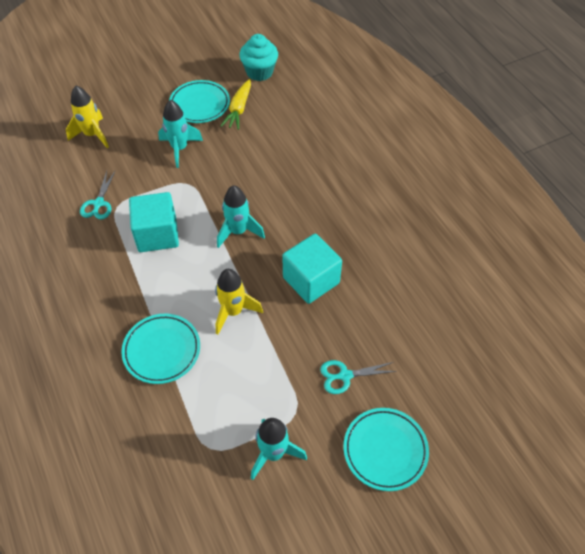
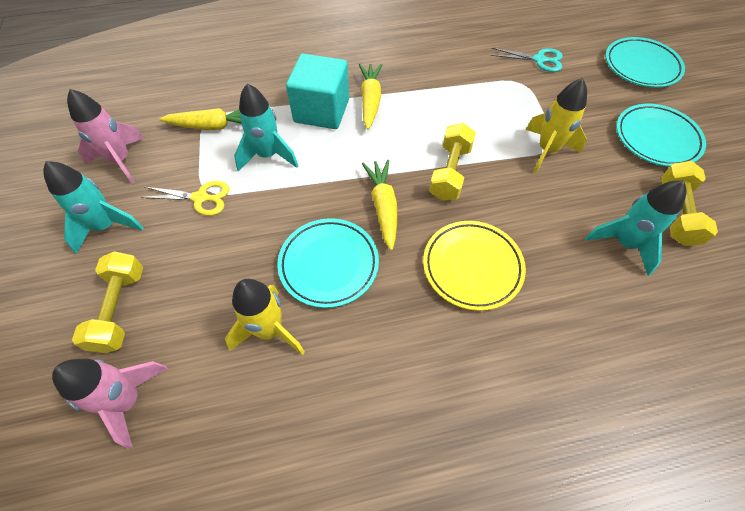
pink rocket: none = 0 -> [52,358,168,449] [67,89,145,184] = 2
turquoise cube: [129,192,179,252] [282,234,342,304] = 2 -> [286,54,349,129] = 1
turquoise cupcake: [239,34,278,81] = 1 -> none = 0
turquoise scissors: [80,170,116,220] [320,360,397,394] = 2 -> [491,48,563,72] = 1
yellow carrot: [221,79,251,130] = 1 -> [159,108,242,130] [359,64,383,130] [362,160,397,251] = 3
yellow dumbbell: none = 0 -> [72,251,143,353] [429,123,476,201] [661,161,718,246] = 3
yellow plate: none = 0 -> [423,221,526,311] = 1
yellow scissors: none = 0 -> [140,181,230,216] = 1

